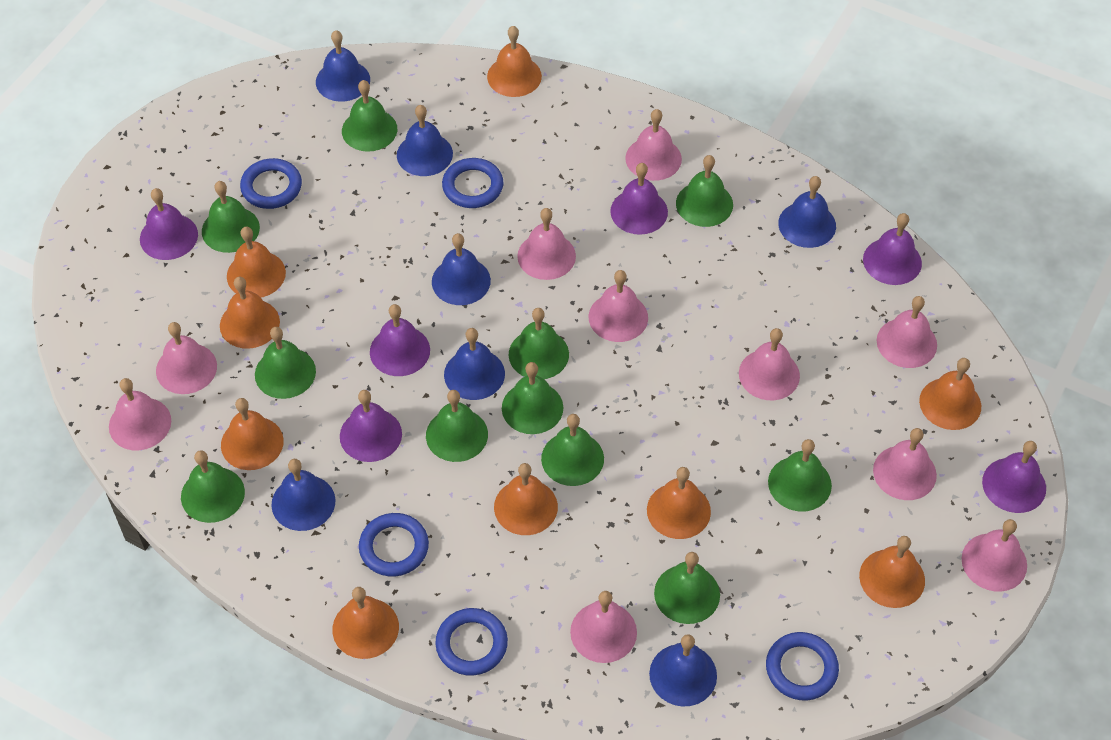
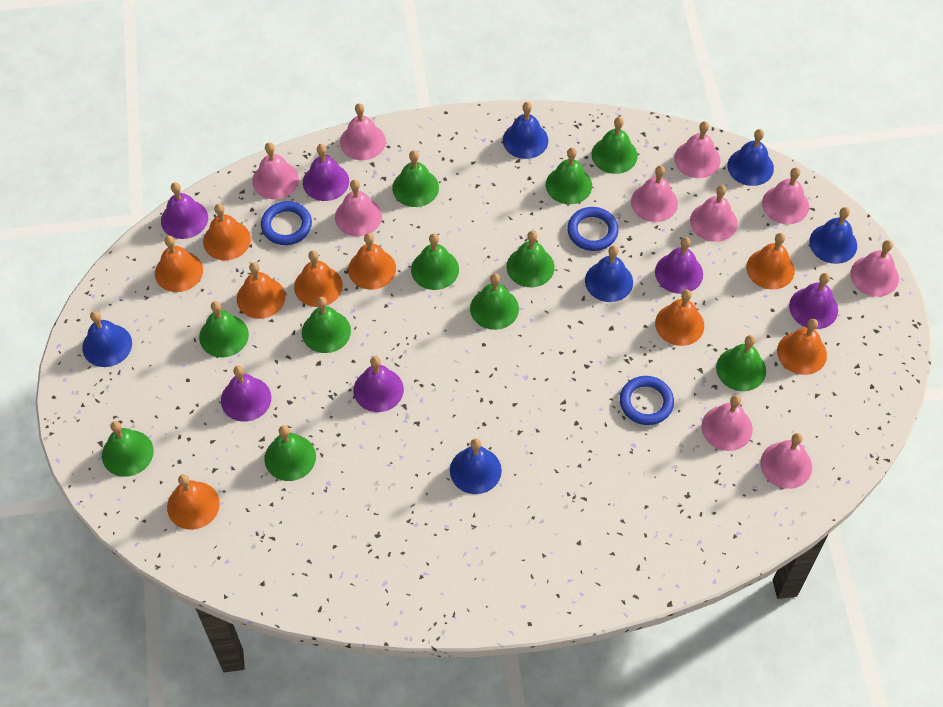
blue bell: [271,459,335,531] [316,30,370,102] [397,105,453,176] [432,233,491,305] [444,328,505,400] [649,634,717,707] [778,176,836,248] = 7 -> [82,311,132,367] [450,439,502,494] [503,102,549,159] [585,246,633,302] [727,129,774,186] [809,207,857,264] = 6
blue ring: [240,158,302,209] [359,513,429,576] [435,608,508,676] [442,158,503,208] [766,632,839,700] = 5 -> [261,201,312,245] [567,207,619,251] [620,376,674,425] = 3

